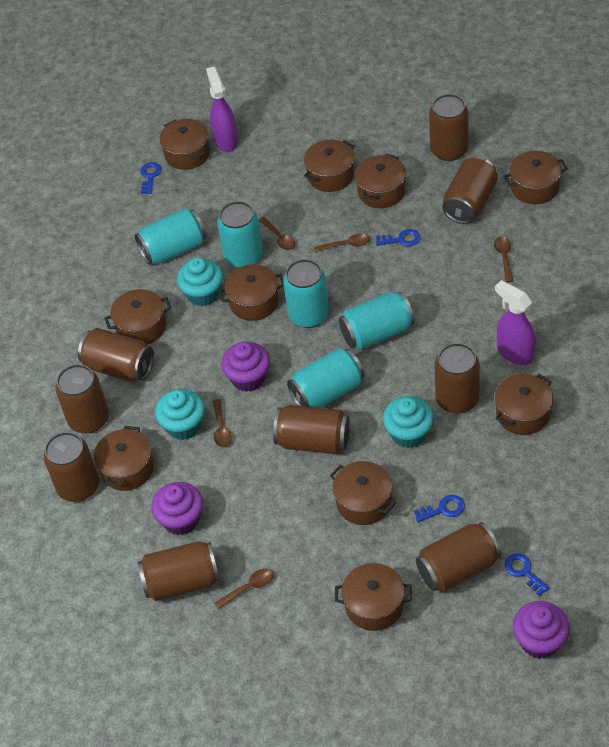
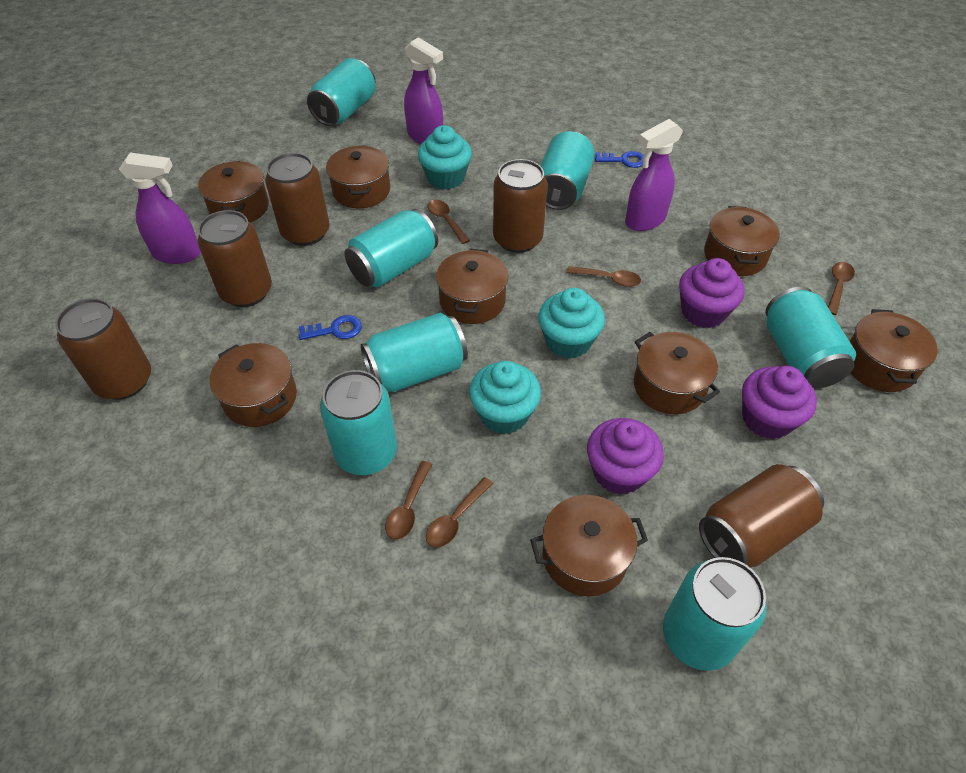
blue key: [140,162,161,194] [376,229,421,246] [414,495,465,522] [505,553,550,596] = 4 -> [299,315,362,340] [595,151,644,168] = 2
brown can: [44,432,99,502] [55,364,109,433] [78,328,154,382] [138,541,220,601] [273,405,350,454] [416,522,501,592] [429,94,469,161] [435,343,480,414] [442,157,498,224] = 9 -> [55,298,151,400] [197,210,272,307] [265,153,330,246] [493,159,548,253] [699,464,824,567] = 5
brown pot: [94,426,154,491] [104,289,171,345] [160,119,210,170] [218,264,284,321] [304,140,354,192] [330,461,396,525] [335,563,412,631] [355,154,406,208] [495,374,553,435] [503,151,568,204] = 10 -> [198,161,269,223] [210,343,297,427] [326,145,390,208] [436,249,508,324] [530,495,648,596] [634,332,720,414] [704,206,780,276] [850,309,938,392] = 8
purple spray bottle: [206,66,238,152] [495,280,536,365] = 2 -> [119,153,201,264] [404,37,443,144] [625,119,683,231] = 3
turquoise can: [135,208,206,265] [217,201,263,268] [283,259,329,328] [287,348,364,408] [339,291,414,350] = 5 -> [307,58,376,126] [320,370,397,475] [345,209,438,287] [361,313,468,392] [541,131,595,210] [663,557,767,671] [765,287,856,388] = 7

